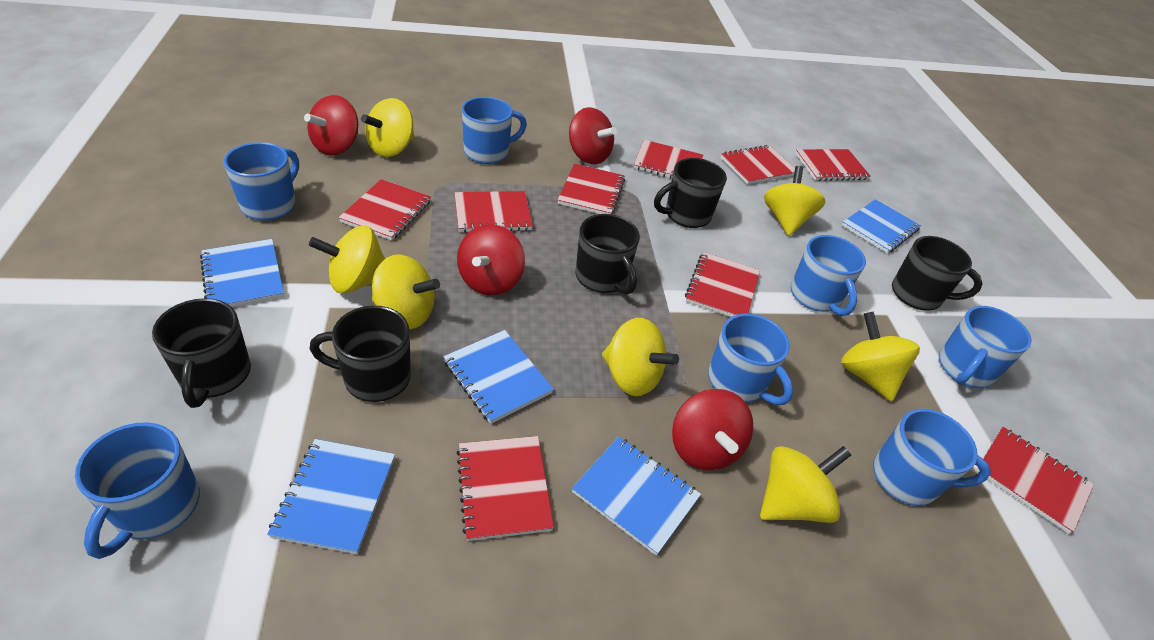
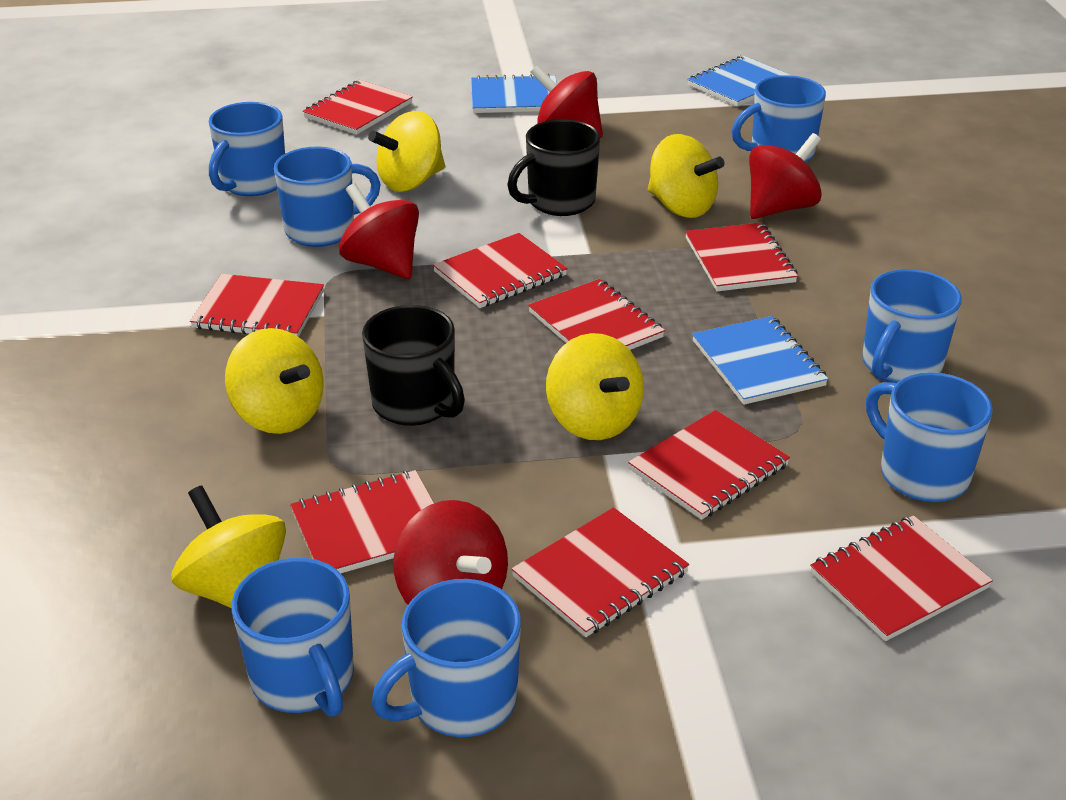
black mug: [152,298,251,408] [310,306,411,402] [576,214,640,295] [654,158,727,228] [892,236,982,311] = 5 -> [362,305,465,426] [507,119,600,216] = 2
blue notebook: [200,239,284,307] [267,439,395,554] [443,330,554,424] [572,437,701,556] [842,199,921,253] = 5 -> [471,74,557,113] [687,55,793,107] [692,316,828,405] = 3
yellow spinning top: [309,225,385,294] [361,98,414,157] [371,254,440,329] [602,318,679,396] [760,446,851,523] [764,166,825,236] [841,311,920,402] = 7 -> [172,485,286,608] [225,328,324,434] [368,111,445,192] [546,333,644,440] [648,134,725,218] = 5

